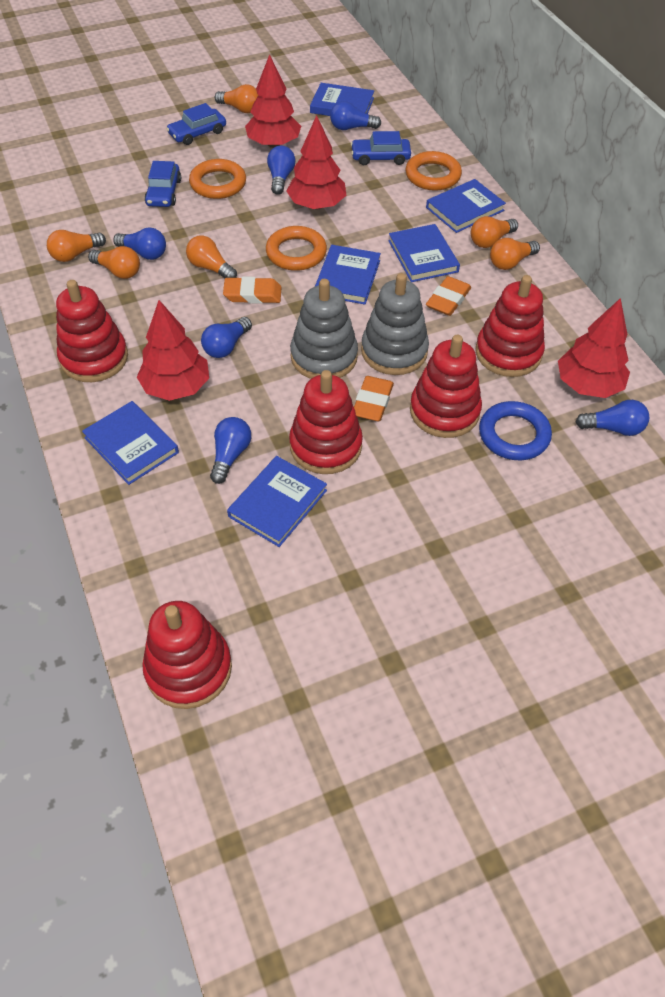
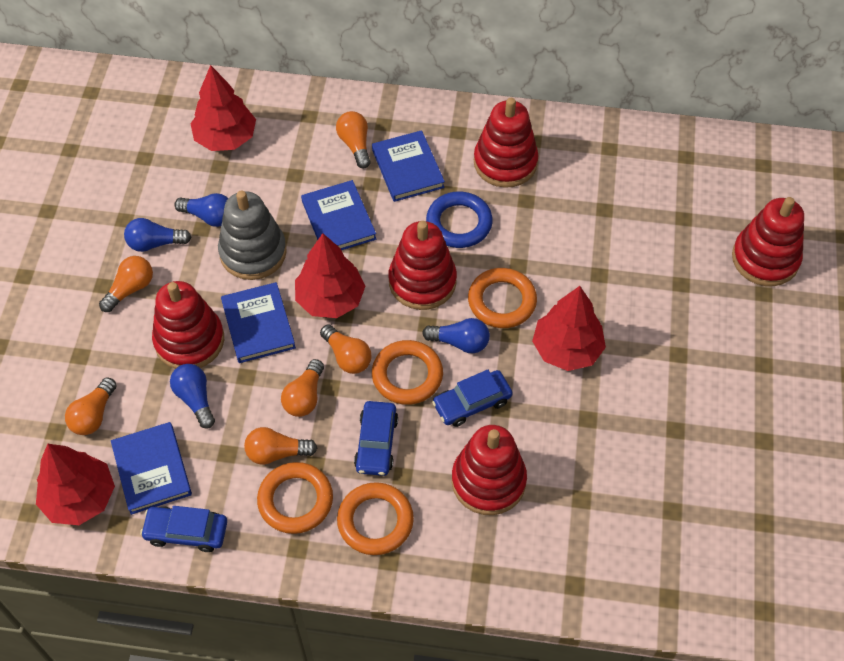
blue book: [82,401,179,485] [227,456,327,547] [310,83,374,116] [315,245,381,304] [388,224,460,282] [426,179,506,233] = 6 -> [111,422,192,515] [221,282,296,363] [301,180,376,250] [372,130,445,202] = 4
blue light bulb: [113,228,166,260] [201,317,252,358] [210,417,251,484] [267,146,295,195] [330,101,381,130] [576,400,649,436] = 6 -> [124,218,191,252] [170,364,215,429] [174,193,228,227] [422,318,490,353] = 4
grey stacking toy: [290,279,358,379] [361,273,429,375] = 2 -> [218,190,287,280] = 1
orange eraser: [223,276,282,304] [354,376,394,422] [426,276,471,316] = 3 -> none = 0
orange ring: [189,159,246,199] [266,226,327,271] [405,151,462,191] = 3 -> [257,462,333,534] [337,482,414,555] [372,340,443,405] [468,268,537,328] = 4

